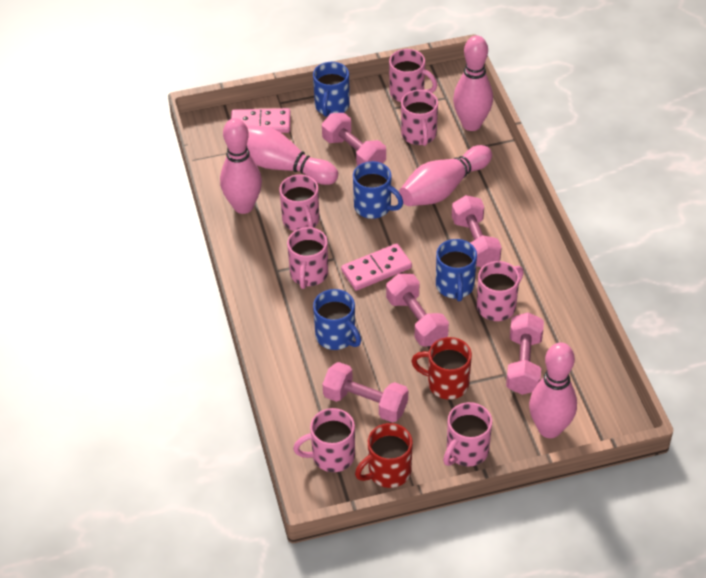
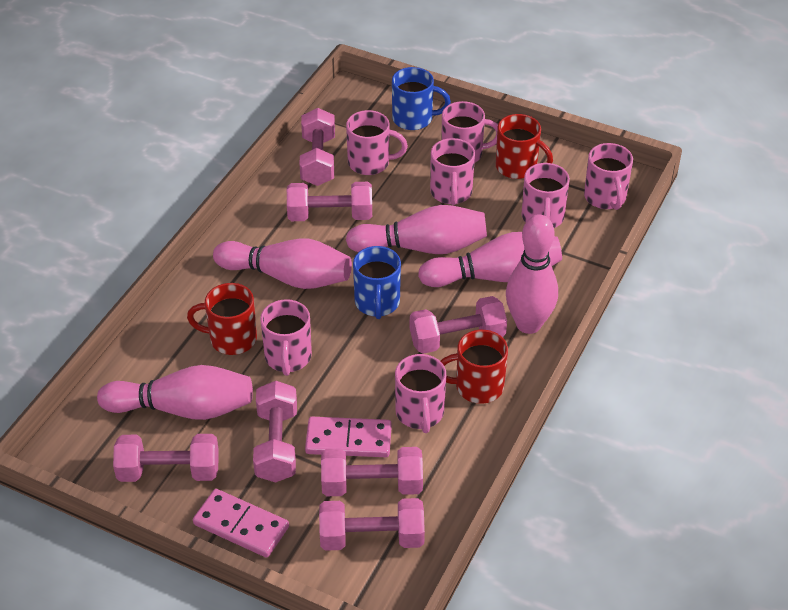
blue mug: [313,62,350,117] [313,289,361,350] [353,161,403,219] [436,239,477,301] = 4 -> [353,246,401,319] [392,67,451,130] = 2
pink dumbbell: [322,113,386,166] [322,362,408,423] [386,274,449,346] [452,195,502,267] [506,312,544,395] = 5 -> [113,434,219,482] [253,381,297,483] [287,182,372,221] [300,108,335,186] [319,498,425,551] [321,447,423,496] [410,296,507,354] = 7
red mug: [355,423,413,488] [411,337,472,400] = 2 -> [187,283,257,355] [441,330,508,404] [496,114,553,179] = 3

